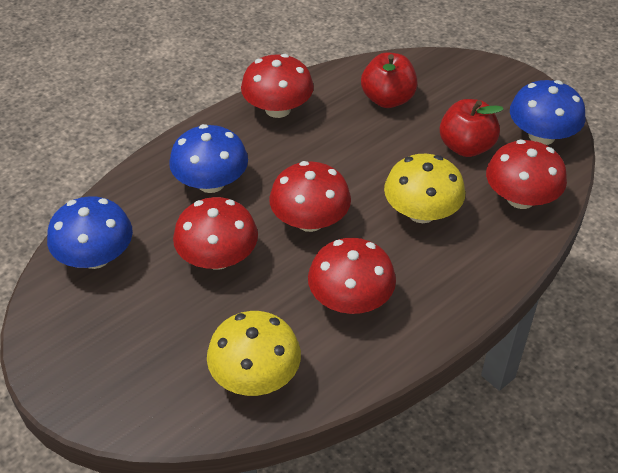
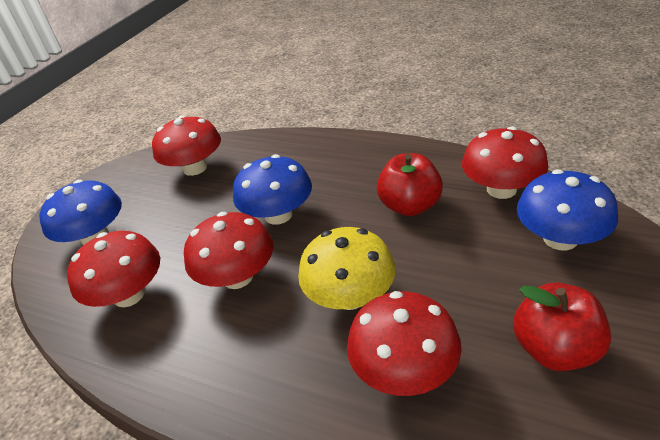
yellow mushroom: [207,311,301,396] [384,154,465,223] = 2 -> [298,227,395,310] = 1

